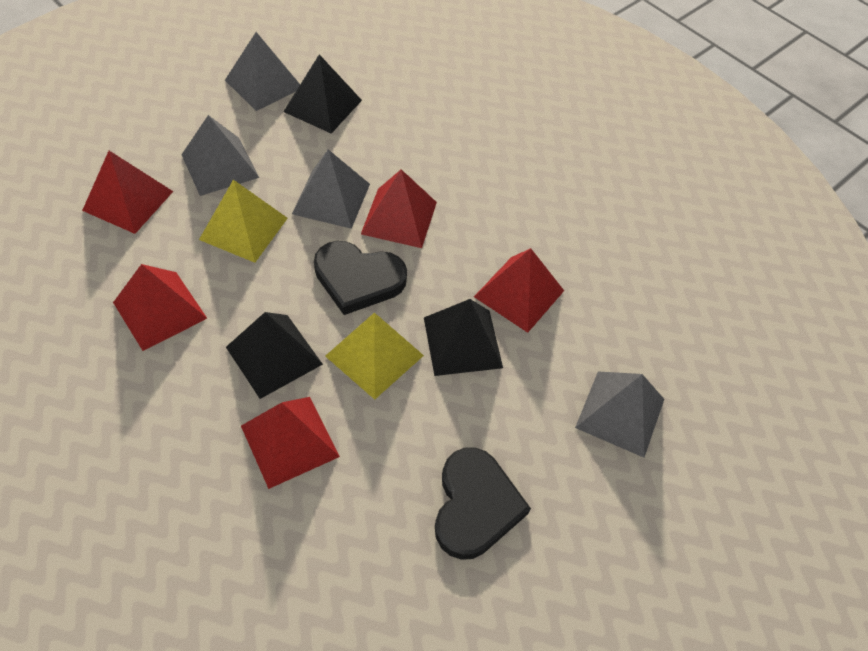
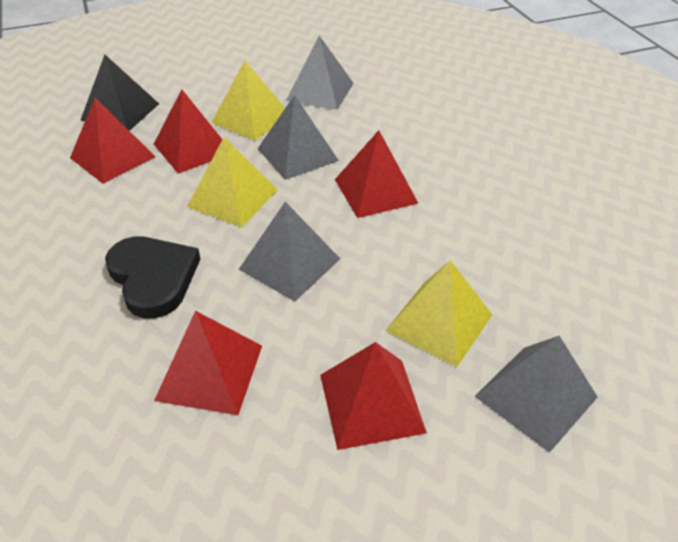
black heart: [314,241,407,315] [435,447,531,560] = 2 -> [105,236,200,319] = 1
black pyramid: [226,312,323,399] [283,54,362,134] [424,299,503,376] = 3 -> [80,55,159,131] = 1
yellow pyramid: [199,180,288,263] [325,313,424,400] = 2 -> [187,137,277,227] [211,61,285,141] [385,260,492,367] = 3

